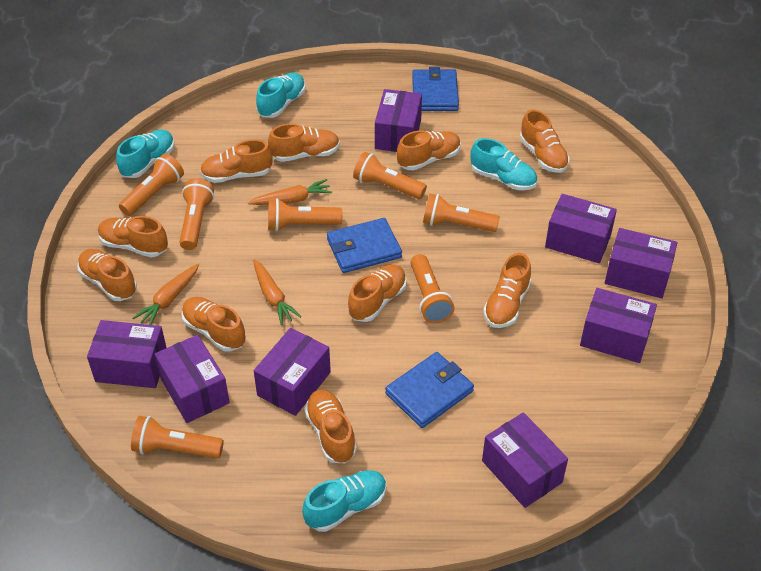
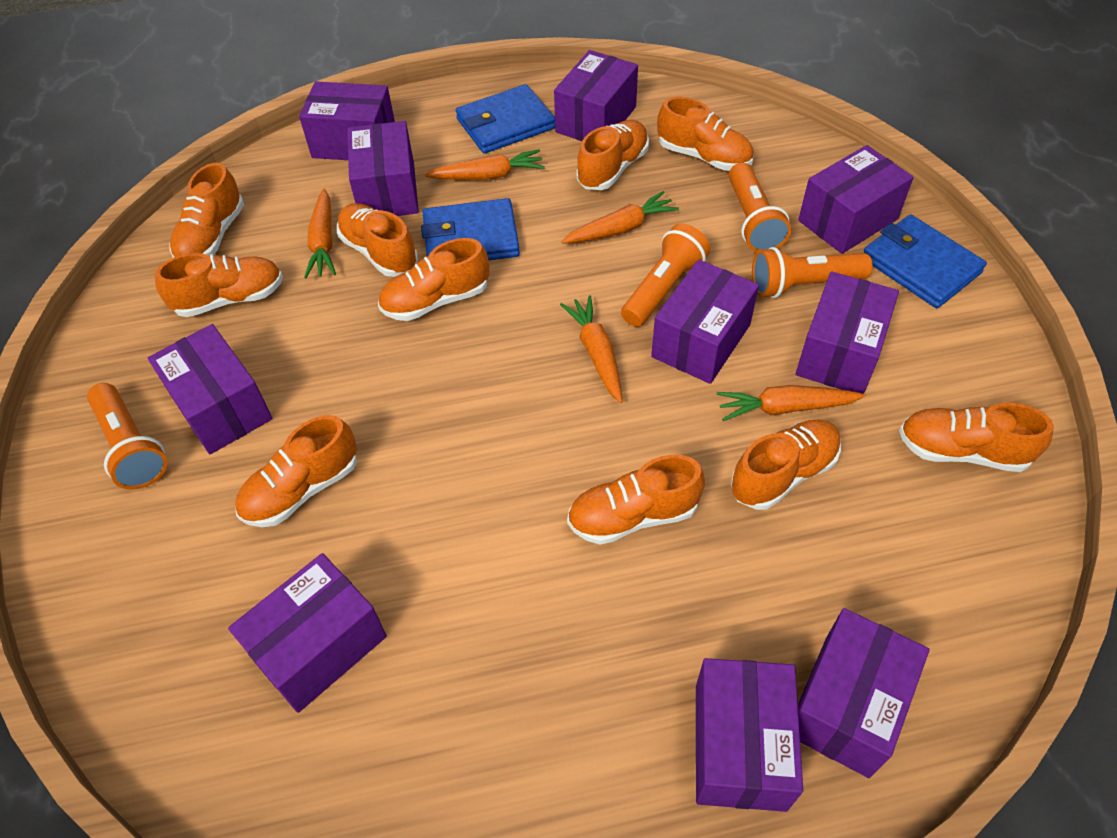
orange carrot: [133,264,199,325] [248,179,332,205] [253,259,301,325] = 3 -> [304,189,336,278] [425,149,545,180] [560,295,623,403] [562,191,679,244] [717,385,865,421] = 5
orange flashlight: [119,153,184,216] [131,416,224,458] [179,178,214,250] [268,198,342,231] [353,152,427,199] [410,254,455,323] [423,193,500,232] = 7 -> [87,383,167,490] [621,223,710,327] [729,163,791,252] [752,247,873,298] = 4
purple box: [87,320,167,388] [155,335,230,423] [254,328,331,416] [375,89,422,152] [482,412,568,508] [545,194,617,264] [580,288,657,363] [605,228,677,298] = 8 -> [148,324,273,454] [228,553,387,713] [299,82,395,160] [347,121,419,216] [554,50,638,141] [651,260,759,384] [696,658,803,812] [795,272,899,394] [798,145,914,254] [798,608,929,778] = 10
turquoise shoe: [116,130,175,178] [256,73,306,118] [302,470,387,532] [470,138,537,190] = 4 -> none = 0

